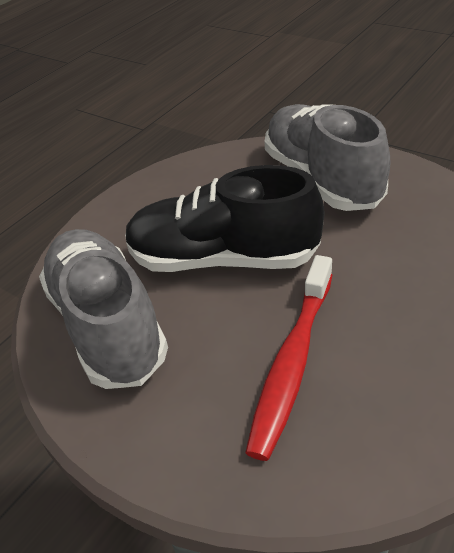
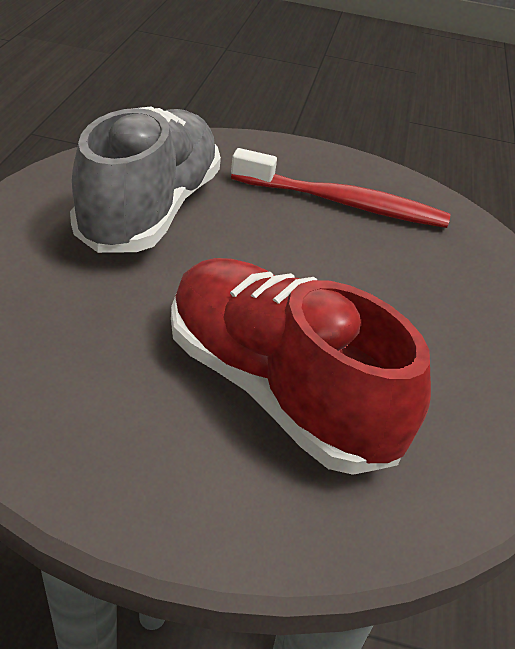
black shoe: [125,165,324,272] = 1 -> none = 0
grey shoe: [39,229,168,389] [264,104,391,211] = 2 -> [70,107,221,253] = 1
red shoe: none = 0 -> [171,258,431,475] = 1

